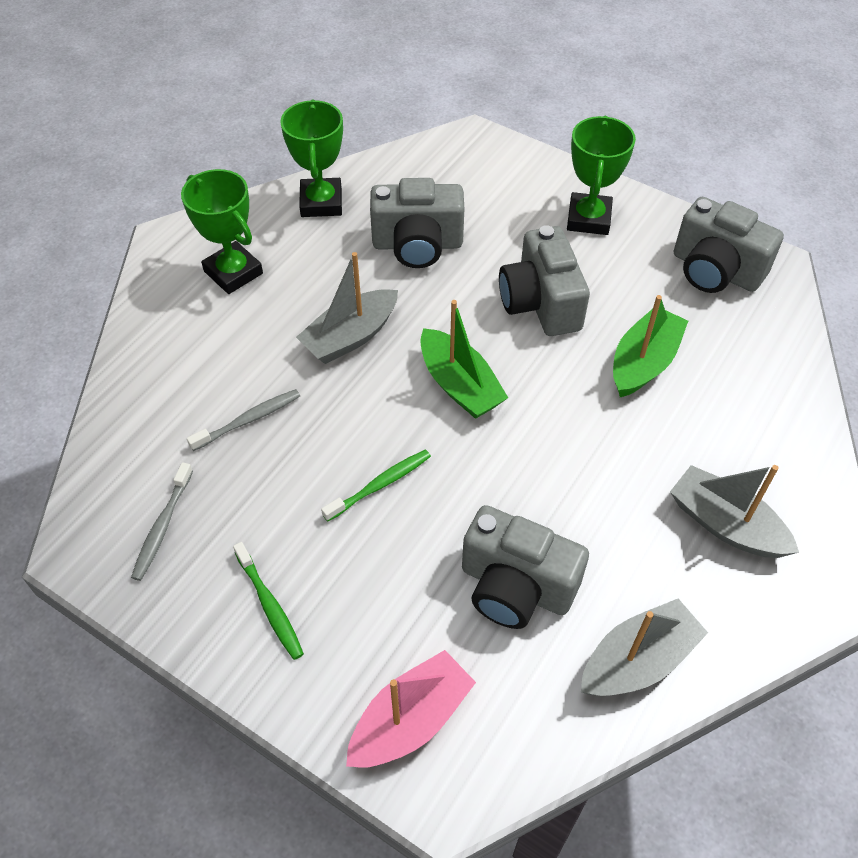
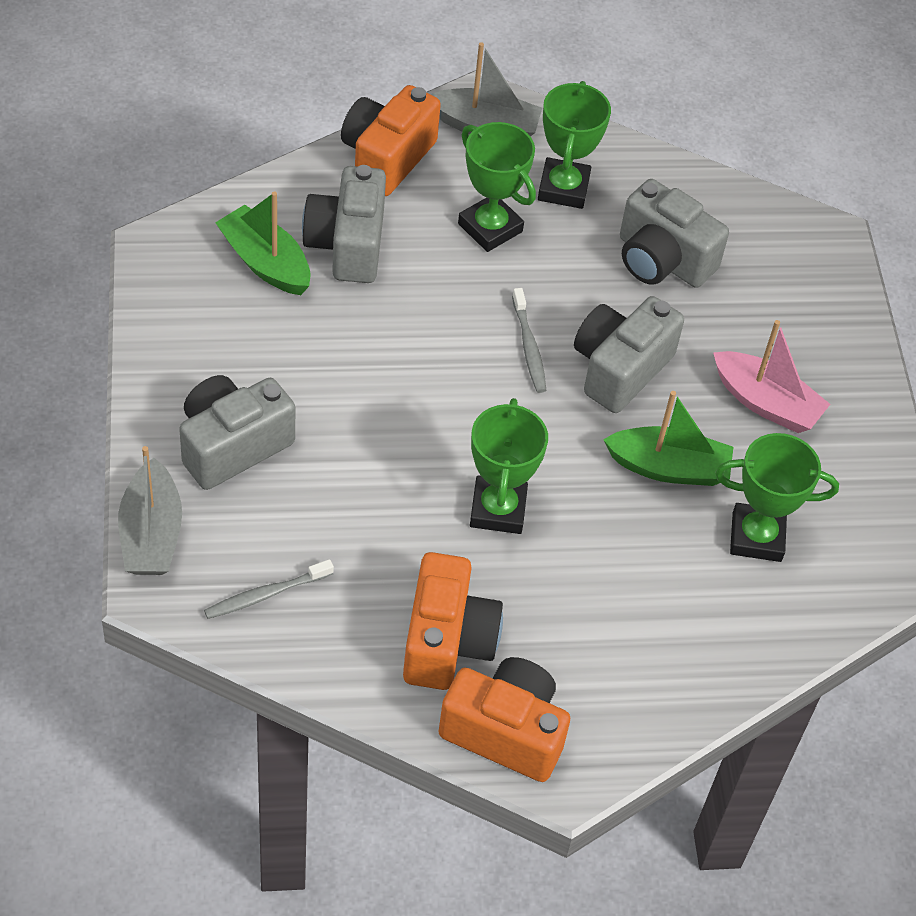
green toothbrush: [233,542,304,660] [321,450,431,522] = 2 -> none = 0
green trophy: [181,169,263,294] [280,100,343,217] [567,116,636,235] = 3 -> [458,122,536,252] [470,398,548,534] [538,81,611,209] [715,433,839,562] = 4
grey boat: [296,252,398,364] [581,599,708,696] [670,465,799,558] = 3 -> [118,446,182,575] [431,42,542,137] = 2
orange camera: none = 0 -> [341,85,441,196] [403,552,503,690] [438,657,570,782] = 3

